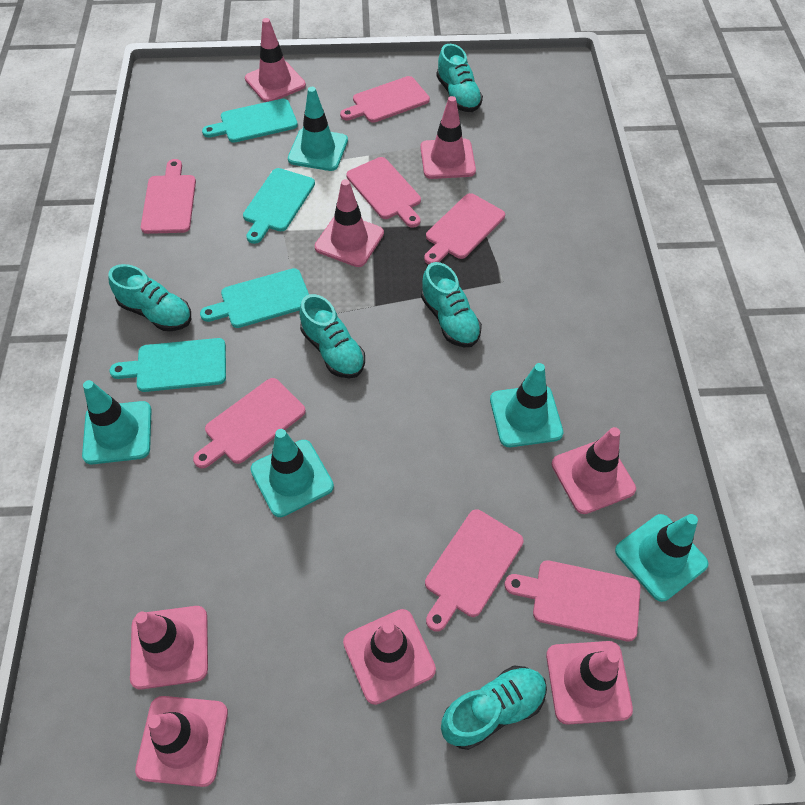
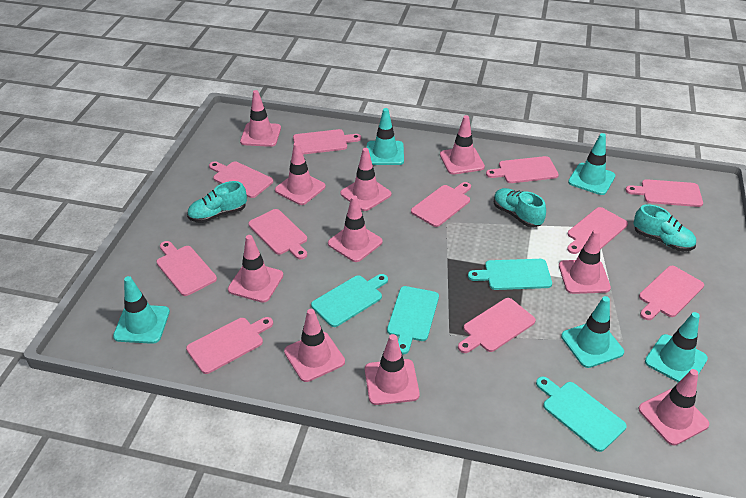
pink cutting board: [141,159,196,234] [193,378,306,468] [340,76,430,123] [346,157,421,228] [424,193,505,264] [425,510,524,632] [505,560,641,642] = 7 -> [156,241,217,296] [186,317,273,374] [209,161,273,198] [248,209,307,259] [293,129,361,155] [411,182,471,227] [458,298,536,353] [486,156,559,183] [567,207,628,254] [626,179,703,207] [639,266,704,320] = 11
pink traffic cone: [130,606,208,690] [135,696,228,787] [245,18,306,102] [314,179,384,267] [343,609,436,705] [420,96,476,179] [546,641,633,725] [551,427,636,514] = 8 -> [228,235,283,303] [240,90,281,147] [275,142,326,205] [284,309,345,382] [328,195,383,262] [340,148,391,211] [365,334,420,405] [440,115,485,175] [559,229,611,294] [638,369,709,445] = 10
turquoise shoe: [109,264,191,331] [300,294,365,378] [421,262,482,347] [436,44,483,112] [441,666,547,750] = 5 -> [187,181,247,223] [494,188,546,227] [633,204,696,251] = 3

